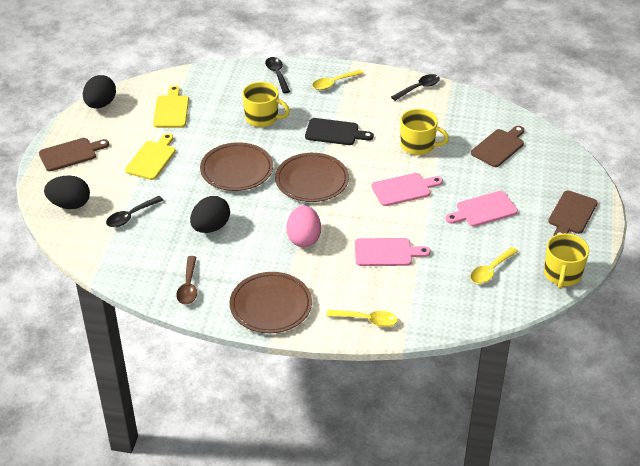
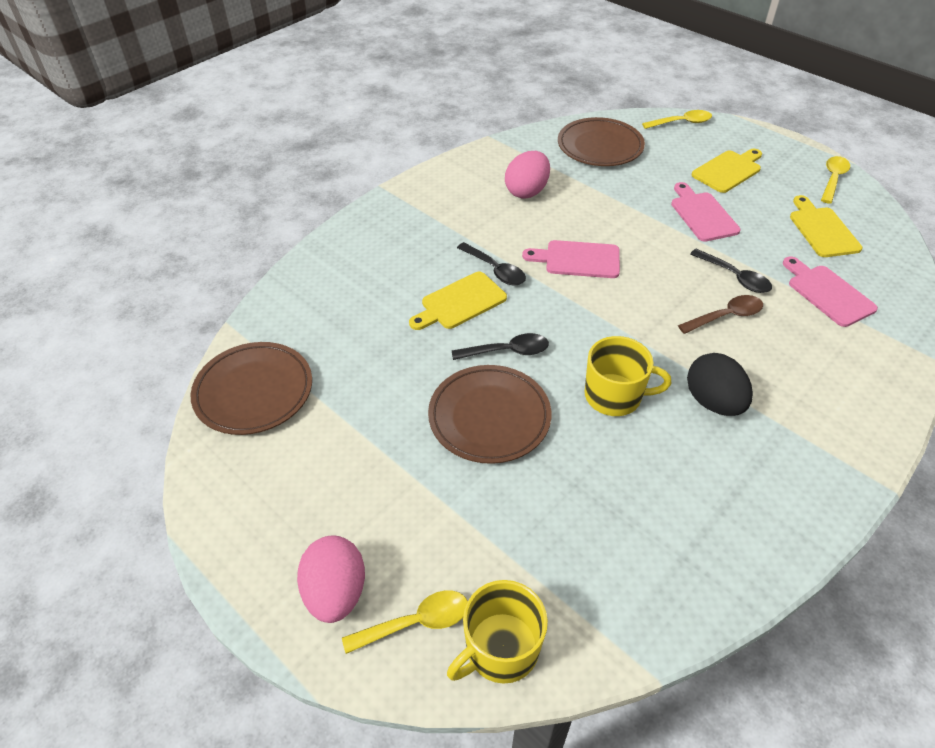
black cutting board: [305,118,374,145] = 1 -> none = 0
black egg: [44,176,90,209] [83,75,116,109] [190,196,230,233] = 3 -> [687,353,753,416] = 1
brown cutting board: [39,138,109,171] [471,126,524,167] [548,190,598,236] = 3 -> none = 0
pink egg: [287,205,321,247] = 1 -> [297,536,365,623] [505,151,550,199] = 2
yellow cutting board: [125,133,176,180] [153,85,189,128] = 2 -> [409,272,507,330] [692,149,762,193] [790,195,862,257] = 3
yellow mug: [242,82,290,127] [400,109,449,155] [544,233,589,289] = 3 -> [447,580,548,684] [585,336,671,416] = 2

